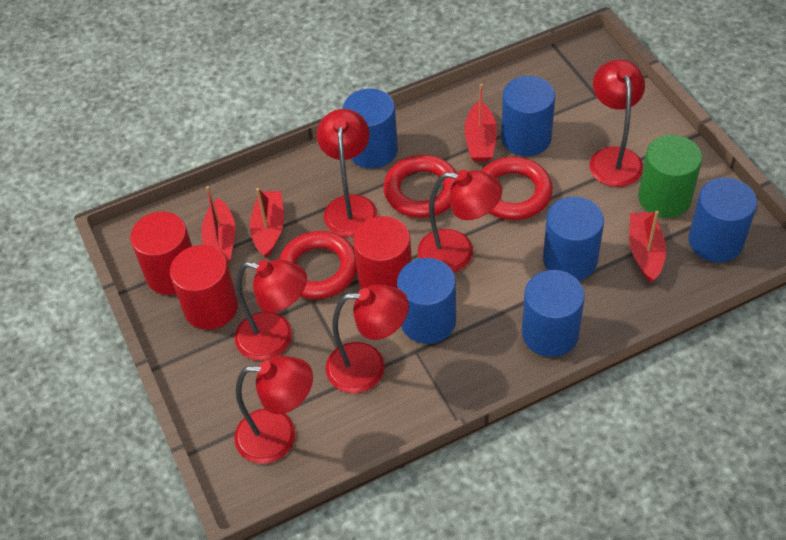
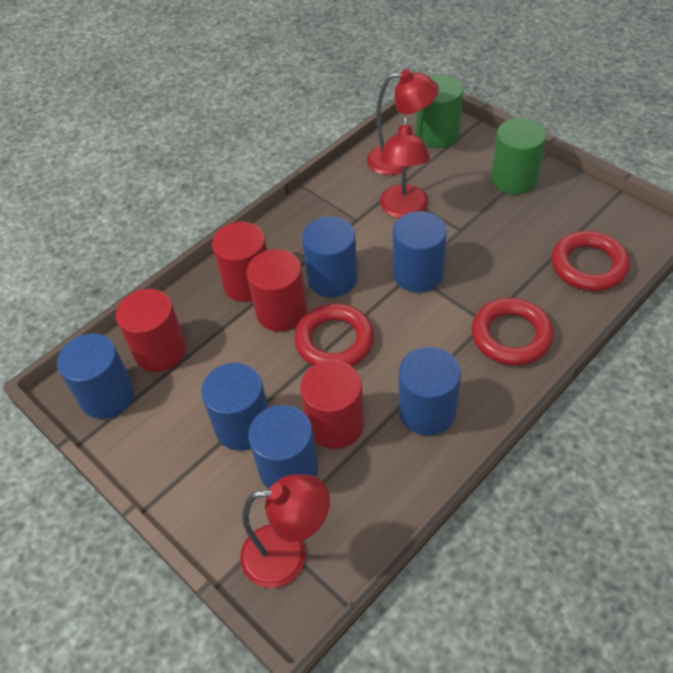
green cylinder: [638,135,702,218] = 1 -> [416,75,463,148] [491,118,546,195] = 2
red boat: [201,186,235,264] [250,188,284,258] [464,84,497,162] [629,211,666,282] = 4 -> none = 0
red cylinder: [130,212,192,295] [170,245,238,330] [353,216,412,289] = 3 -> [116,289,186,372] [212,222,267,302] [247,249,307,332] [300,360,364,449] = 4
red lamp: [234,356,313,464] [235,260,307,361] [317,109,377,237] [325,284,409,393] [418,170,502,272] [589,60,645,187] = 6 -> [240,474,330,588] [367,70,439,175] [380,117,430,218] = 3

